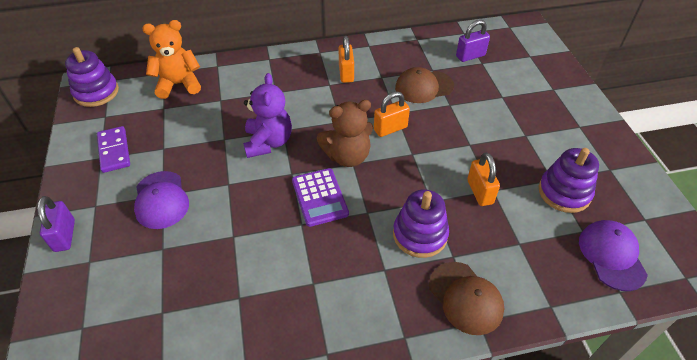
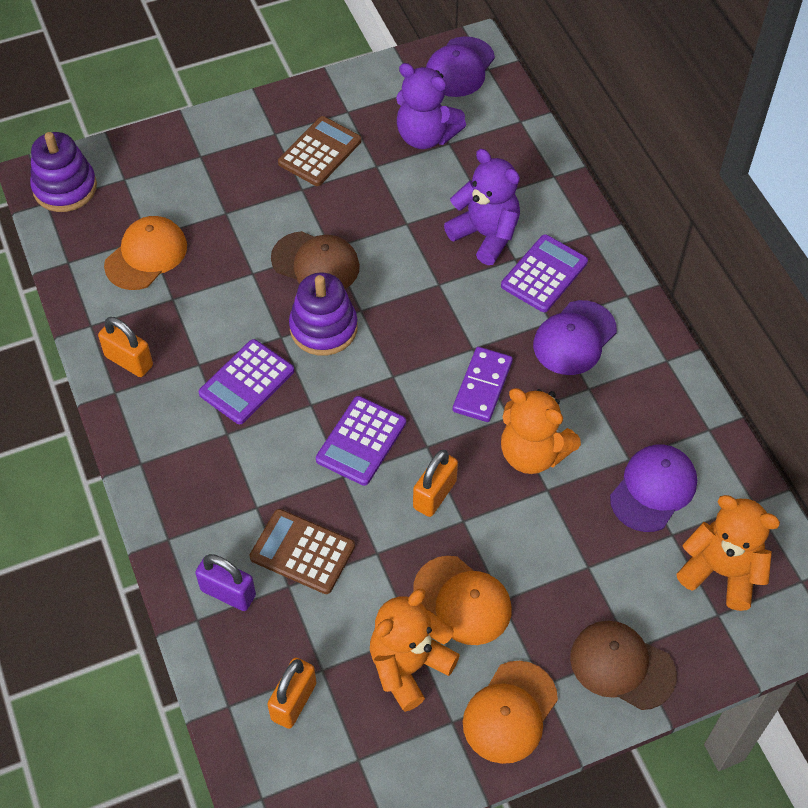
brown calculator: none = 0 -> [250,509,355,594] [278,116,361,186] = 2
brown teddy bear: [317,100,373,167] = 1 -> none = 0
orange cap: none = 0 -> [104,216,187,290] [413,556,512,645] [463,661,558,764] = 3
orange teddy bear: [142,20,201,99] = 1 -> [370,589,460,712] [501,388,581,474] [676,495,780,611] = 3
purple calculator: [292,168,349,227] = 1 -> [199,339,294,424] [316,396,406,486] [501,234,588,312] = 3
purple cap: [134,171,189,229] [579,220,648,291] = 2 -> [426,36,495,97] [533,300,617,375] [610,444,697,532] = 3
purple padlock: [37,196,75,252] [456,20,490,62] = 2 -> [195,554,256,611] = 1
purple stacking toy: [65,47,119,107] [393,189,449,258] [539,148,599,213] = 3 -> [30,132,97,212] [289,272,358,356] = 2
purple teddy bear: [243,73,292,158] = 1 -> [396,63,466,149] [444,149,520,265] = 2

